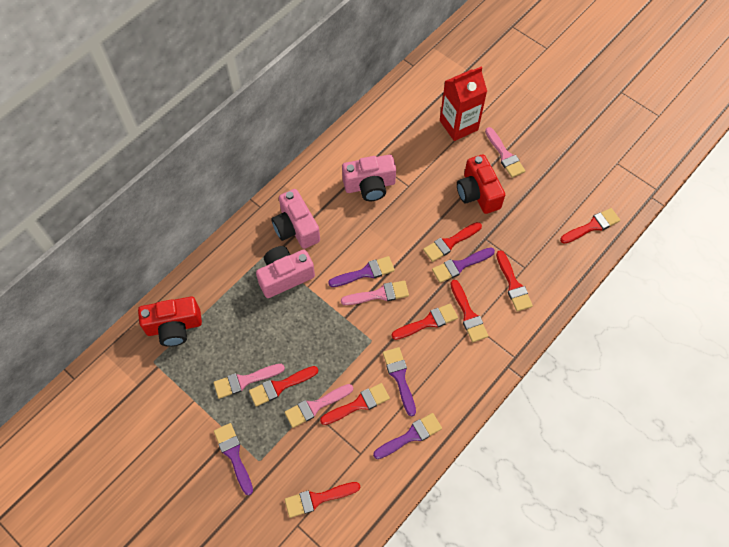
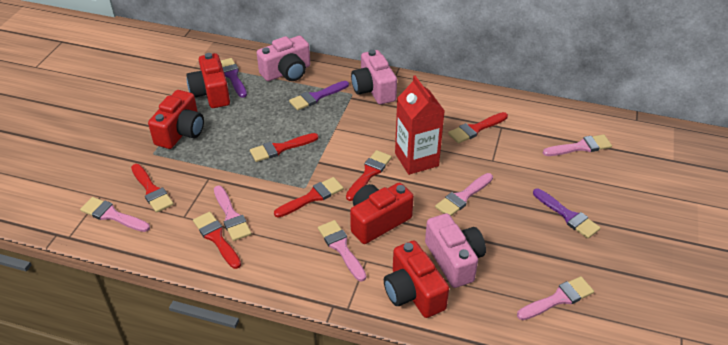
pink brush: [214,364,285,399] [285,384,353,428] [341,280,409,305] [485,127,525,178] = 4 -> [80,197,150,232] [214,185,252,241] [318,220,366,281] [435,173,493,216] [517,276,594,320] [543,134,612,156] = 6
purple brush: [214,423,253,495] [328,256,395,287] [373,413,442,459] [383,347,416,417] [432,248,495,283] = 5 -> [221,58,247,98] [289,81,349,110] [533,188,601,239] = 3
red brush: [249,366,318,407] [285,482,360,518] [320,383,390,425] [391,303,458,340] [423,222,482,262] [450,280,488,342] [496,250,533,312] [560,208,620,244] = 8 -> [131,164,174,213] [193,212,241,269] [250,133,319,162] [274,177,344,218] [346,150,392,201] [448,112,508,144] = 6
red camera: [138,297,202,347] [457,154,505,214] = 2 -> [148,90,204,149] [186,53,230,108] [350,183,414,244] [384,240,449,318] = 4

